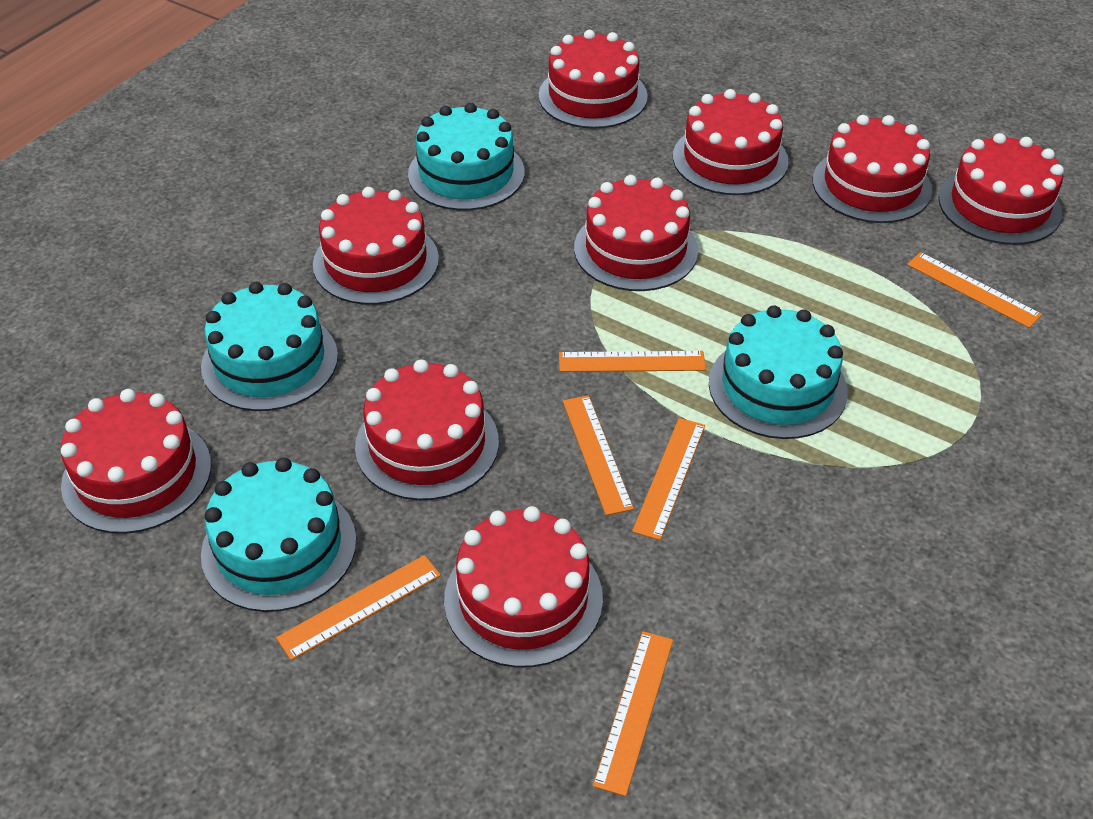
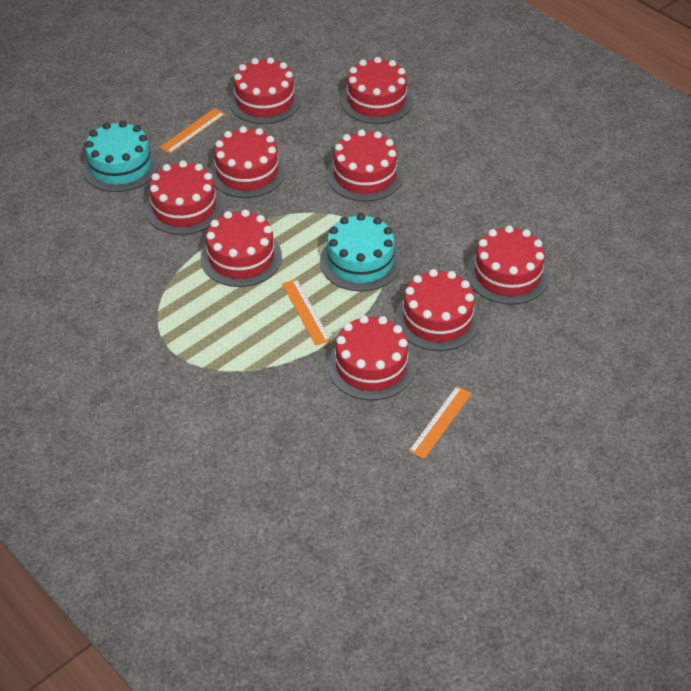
orange ruler: [276,555,441,660] [559,351,706,372] [563,395,634,516] [593,631,673,796] [632,418,705,540] [907,252,1042,328] = 6 -> [159,108,225,154] [282,279,331,346] [409,386,472,459] = 3
turquoise cake: [201,282,338,411] [201,457,356,612] [408,103,525,211] [709,305,848,439] = 4 -> [82,121,159,192] [320,213,401,291] = 2

